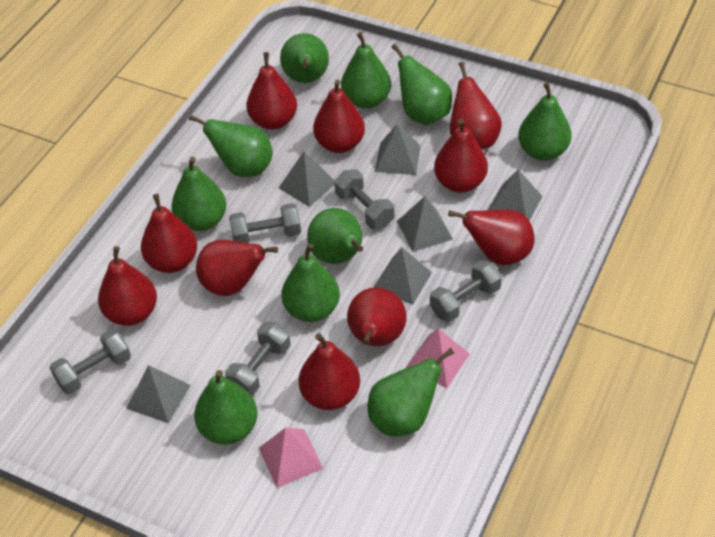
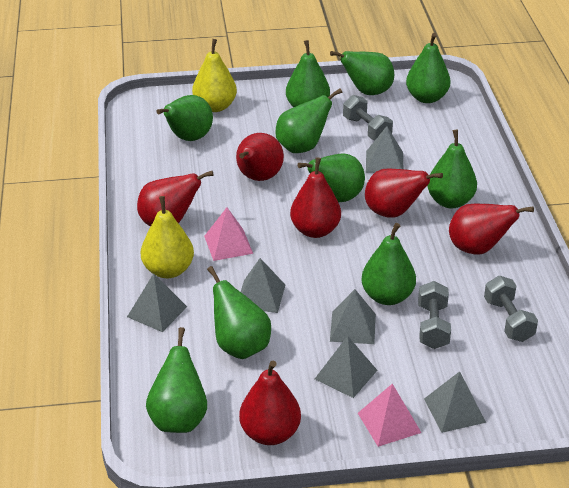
grey dumbbell: [50,329,131,395] [225,322,291,395] [229,203,301,243] [334,169,395,229] [430,260,502,322] = 5 -> [343,95,393,140] [418,281,451,349] [484,276,538,342] = 3
red pear: [98,246,157,326] [141,194,197,273] [196,240,278,296] [246,52,297,130] [299,333,360,410] [313,80,365,153] [347,287,407,346] [434,119,488,193] [448,209,535,265] [450,62,502,149] = 10 -> [137,171,213,226] [236,133,284,181] [239,361,301,445] [290,157,341,238] [365,169,443,218] [449,204,534,255] = 6
yellow pear: none = 0 -> [141,196,194,278] [192,39,237,112] = 2

